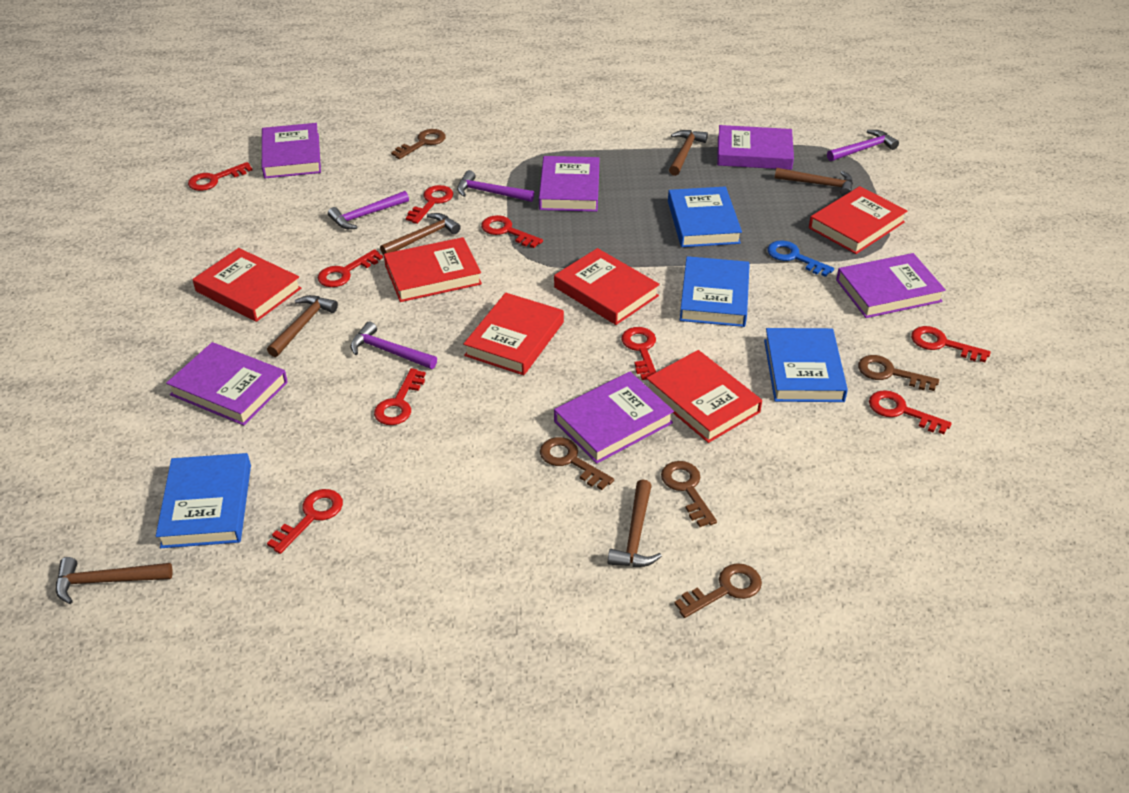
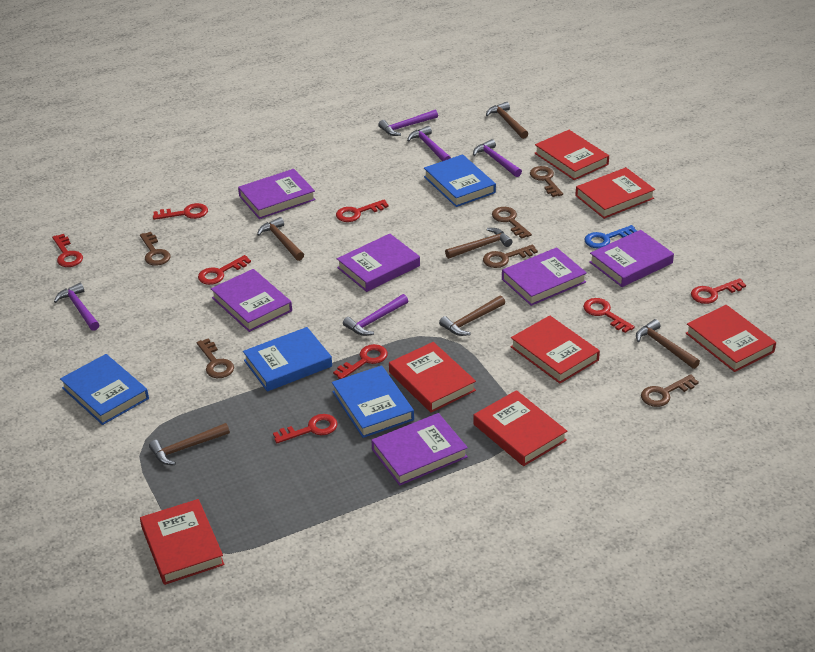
brown key: [391,129,446,159] [540,437,614,490] [661,461,717,527] [674,563,762,618] [858,355,939,391] = 5 -> [140,232,170,266] [197,338,234,378] [483,245,538,268] [492,207,532,239] [530,166,563,197] [641,374,699,407] = 6
purple hammer: [328,191,409,229] [350,321,437,369] [457,170,534,202] [827,130,899,161] = 4 -> [54,283,100,331] [343,294,408,336] [378,110,438,136] [407,126,451,161] [473,139,522,177] = 5
red book: [193,248,301,322] [384,237,482,302] [463,293,564,375] [554,248,660,325] [646,350,762,443] [809,186,907,254] = 6 -> [140,499,225,585] [389,342,476,413] [473,390,567,466] [510,315,600,384] [535,130,609,180] [575,167,655,219] [686,305,776,372] = 7
red key: [188,162,252,191] [267,489,343,554] [318,249,383,287] [374,368,426,425] [406,185,453,224] [481,215,543,248] [621,327,656,380] [869,390,952,434] [911,326,991,362] = 9 -> [52,234,83,267] [153,203,208,220] [198,255,251,285] [273,414,338,443] [333,344,388,379] [336,199,389,222] [583,298,635,333] [691,278,746,304] = 8

